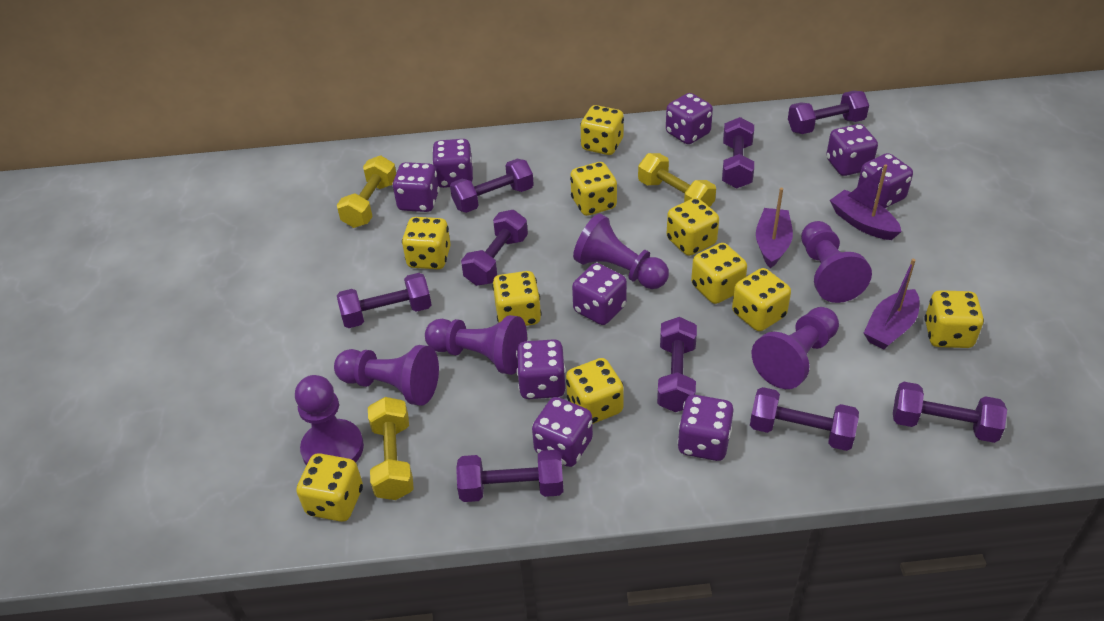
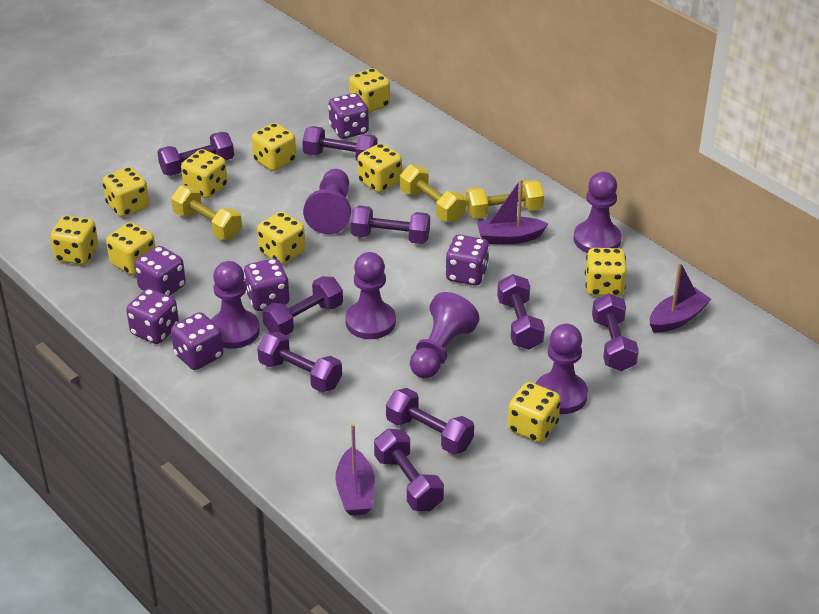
purple dice: [392,162,439,212] [432,139,473,188] [516,339,565,399] [532,397,593,467] [572,263,627,325] [666,93,713,144] [677,395,734,461] [826,124,878,176] [857,153,913,208] = 9 -> [126,288,179,344] [135,246,186,296] [171,312,223,370] [244,258,289,311] [328,93,369,139] [445,235,489,285] = 6

